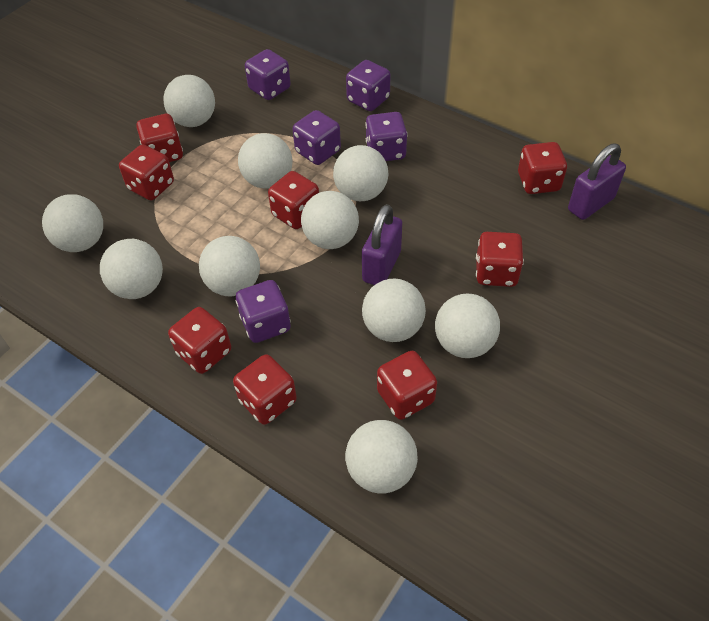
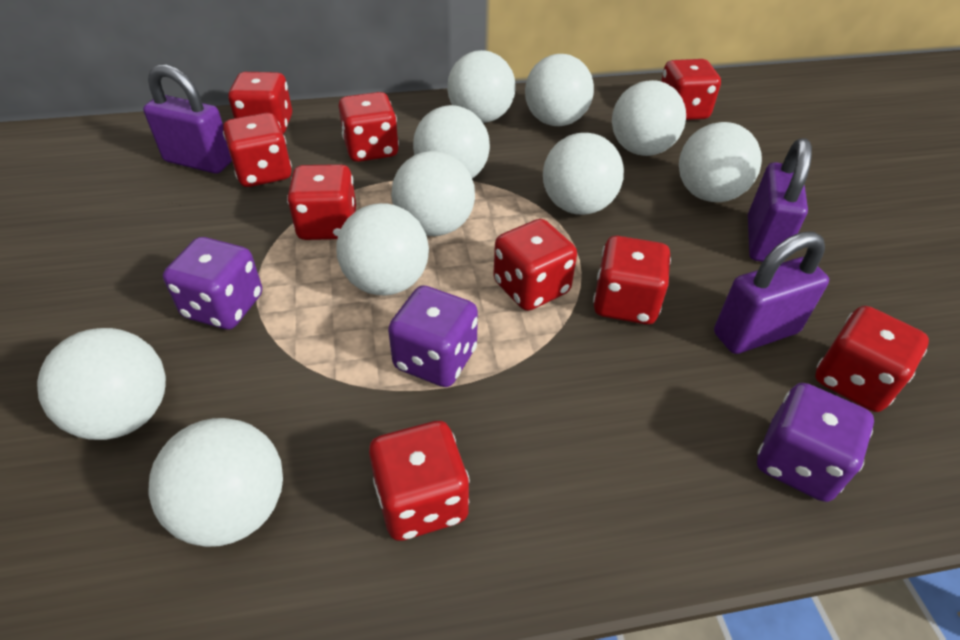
purple dice: [236,280,291,343] [245,49,291,100] [293,110,341,165] [346,60,390,111] [365,112,408,161] = 5 -> [163,237,262,330] [388,285,478,387] [757,383,874,502] = 3
purple padlock: [362,204,402,285] [568,144,626,220] = 2 -> [143,64,232,174] [714,232,829,354] [748,138,812,262] = 3
red dice: [119,145,174,200] [136,114,183,162] [168,307,231,374] [233,354,297,425] [268,171,319,229] [377,351,437,420] [476,232,524,287] [518,142,567,194] = 8 -> [223,113,292,187] [228,72,292,134] [287,164,356,240] [338,92,399,162] [369,421,470,541] [493,219,577,311] [593,236,671,325] [661,59,721,120] [815,306,929,412] = 9

